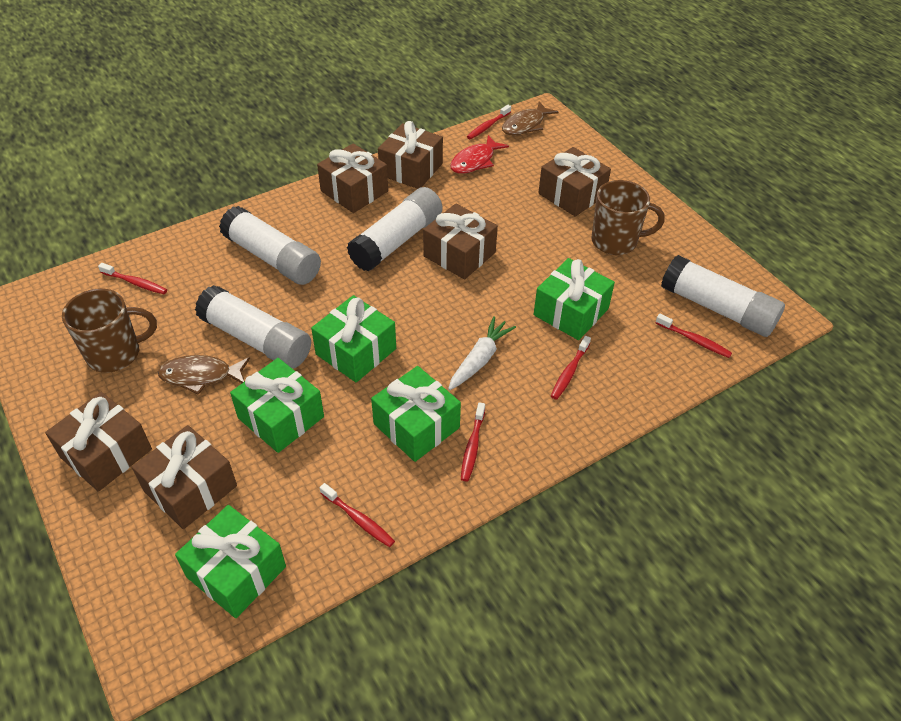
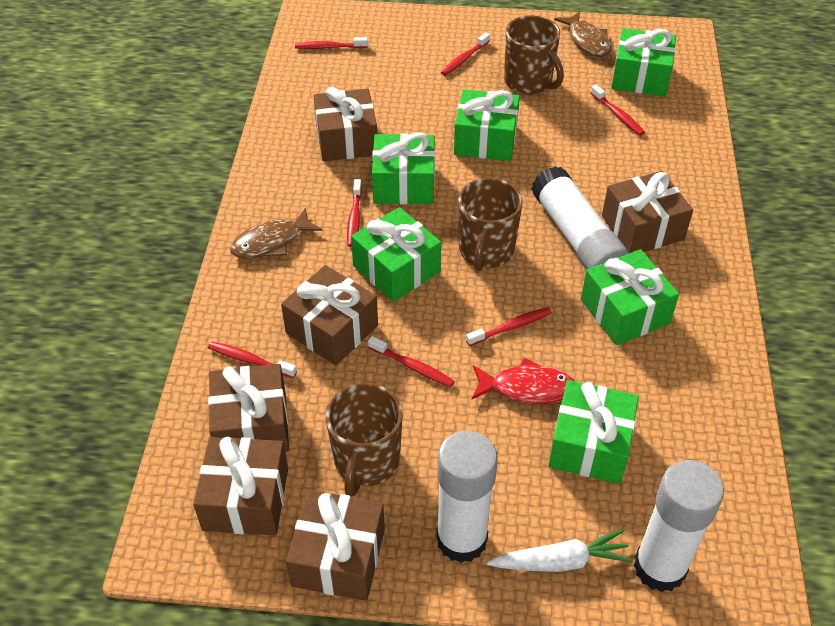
brown mug: [62,289,157,373] [591,180,665,255] = 2 -> [325,383,403,497] [458,178,523,271] [504,15,564,95] = 3
green gift: [175,505,286,618] [230,358,324,453] [311,295,396,383] [371,366,461,462] [534,258,615,340] = 5 -> [351,207,441,302] [372,132,435,204] [454,89,520,161] [549,380,639,484] [581,249,679,345] [611,28,676,96] = 6
red toothbrush: [98,263,167,294] [320,483,395,547] [461,402,485,481] [467,105,511,139] [551,336,591,400] [656,314,732,358] = 6 -> [208,341,297,378] [295,37,368,49] [347,179,362,247] [368,336,455,387] [441,32,490,76] [466,307,552,346] [591,85,645,135] = 7
white glue stick: [195,285,311,369] [219,206,321,285] [347,187,442,271] [661,255,785,337] = 4 -> [436,431,498,563] [532,166,629,269] [634,460,724,592] = 3

